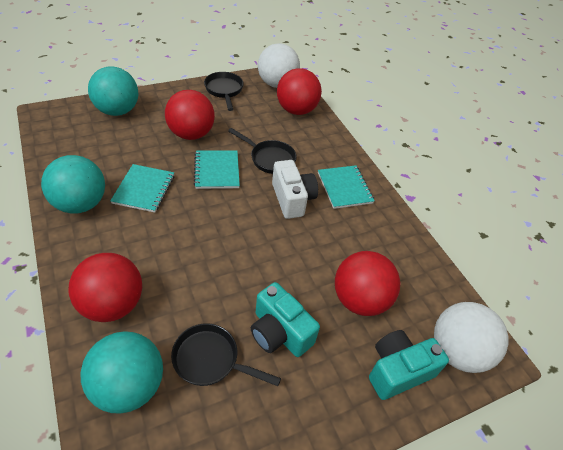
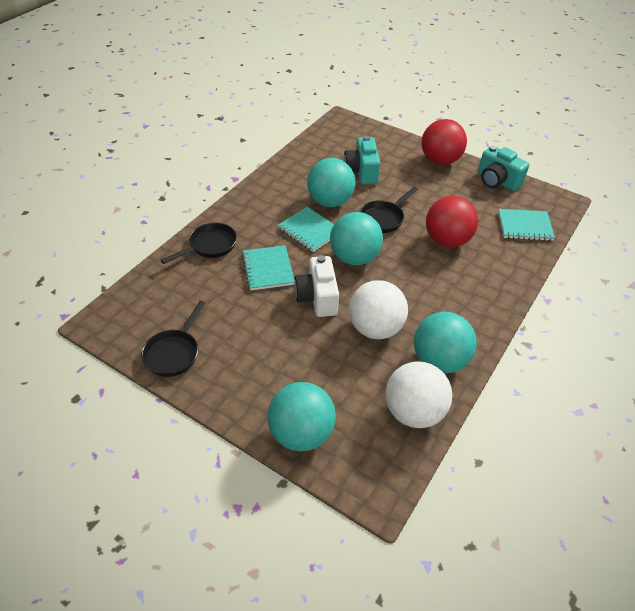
red ball: [68,253,142,322] [165,90,215,140] [277,68,322,115] [335,251,400,316] = 4 -> [421,119,467,165] [426,196,478,247] = 2
turquoise ball: [41,155,105,214] [81,331,163,414] [88,66,138,116] = 3 -> [267,382,336,451] [307,158,356,207] [330,212,383,265] [414,312,477,373] = 4

